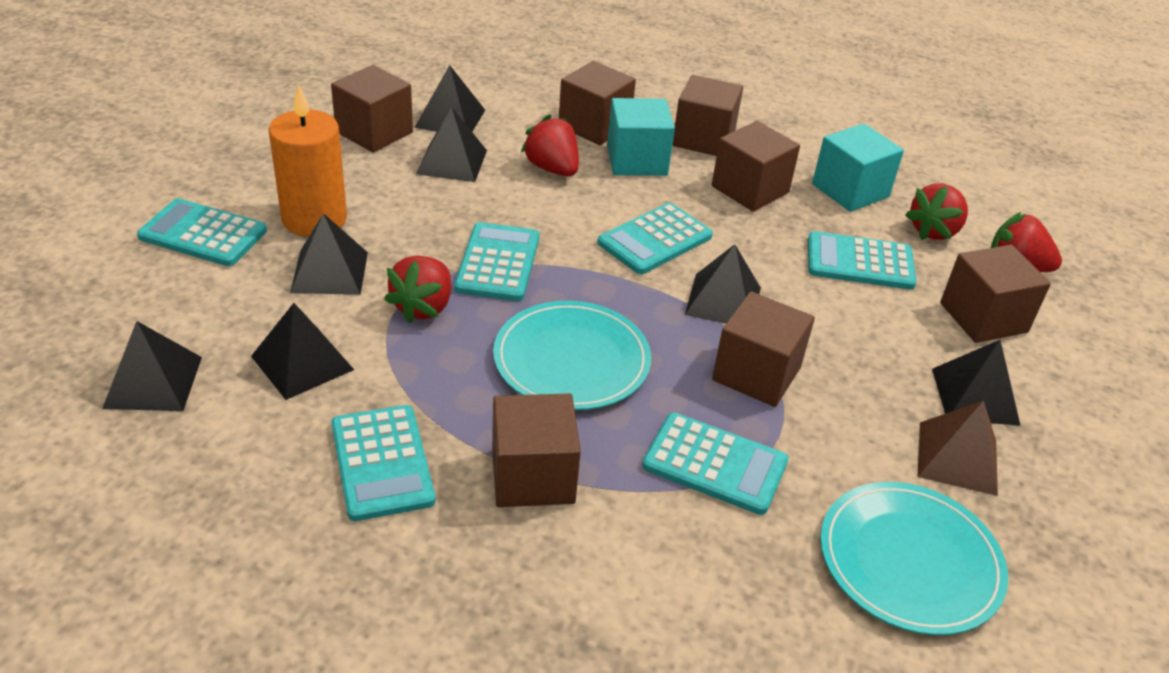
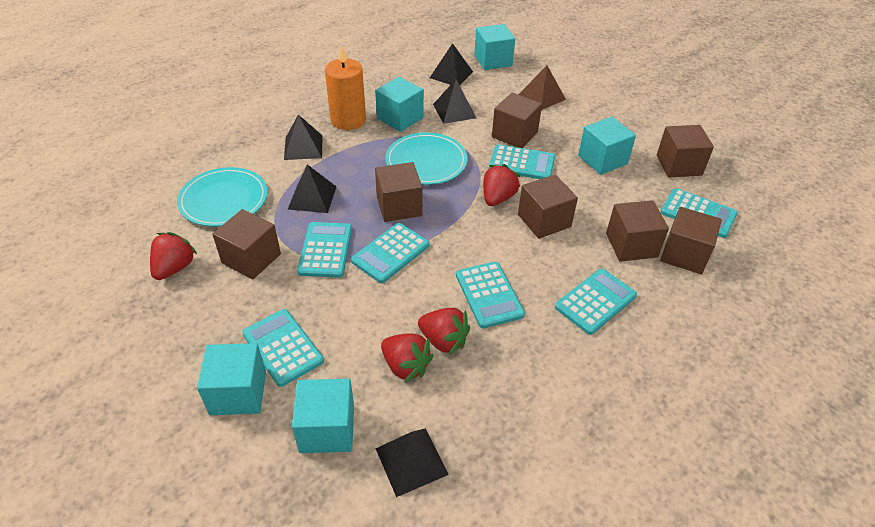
black pyramid: [102,321,202,411] [251,303,354,400] [290,213,368,295] [414,65,485,132] [416,107,487,182] [685,244,761,324] [932,340,1021,426] = 7 -> [284,115,322,160] [288,164,336,213] [376,428,449,497] [430,43,473,85] [433,79,476,124] = 5
turquoise calculator: [137,198,267,266] [332,405,435,521] [454,222,539,301] [598,203,713,274] [642,412,789,515] [808,231,916,289] = 6 -> [242,309,324,387] [297,222,352,278] [351,223,429,283] [456,262,525,328] [489,144,555,179] [555,269,637,335] [660,188,738,238] = 7
turquoise cube: [607,98,675,176] [812,123,904,212] = 2 -> [197,343,266,415] [292,379,354,453] [375,77,424,132] [474,24,515,70] [578,117,636,175] = 5

